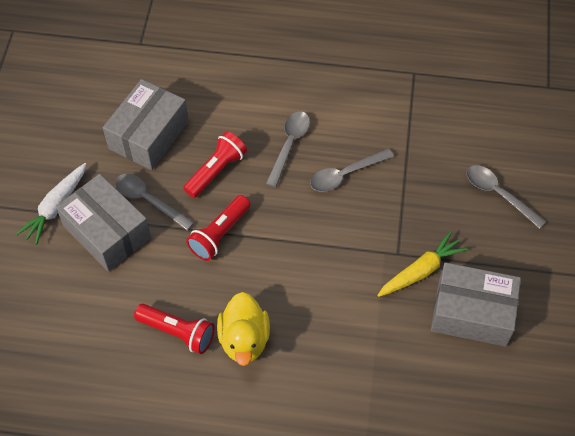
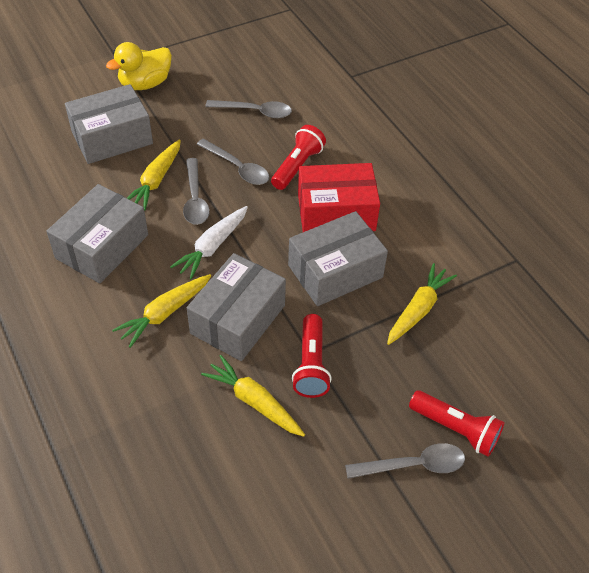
grey box: [56,174,151,272] [103,79,189,170] [431,262,521,347] = 3 -> [46,184,148,283] [65,84,153,164] [187,253,286,361] [288,211,388,306] = 4
red box: none = 0 -> [298,163,380,232] = 1
yellow carrot: [377,231,467,297] = 1 -> [112,274,211,348] [127,140,181,210] [201,355,305,437] [387,263,457,345] = 4

